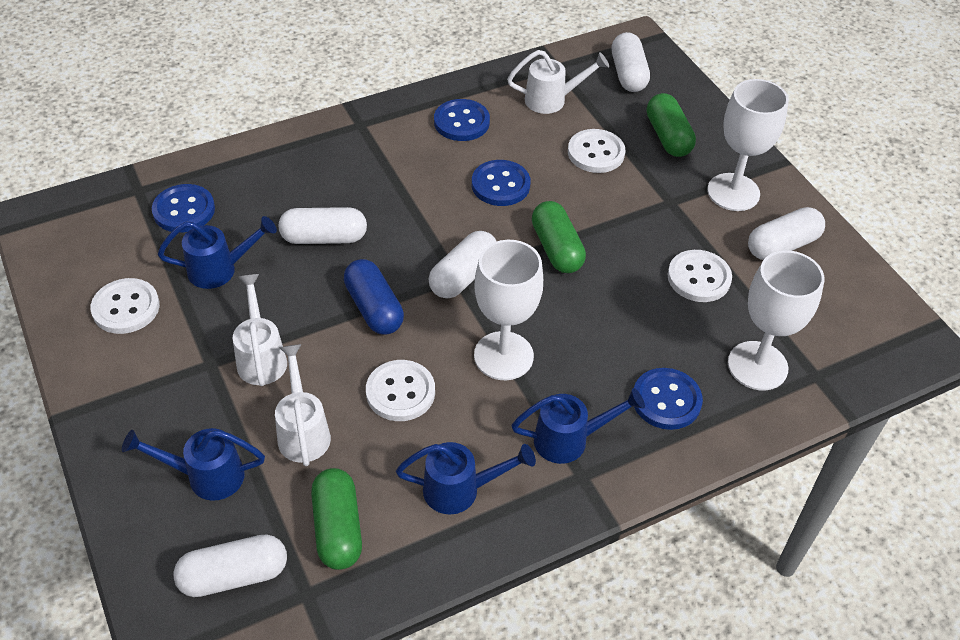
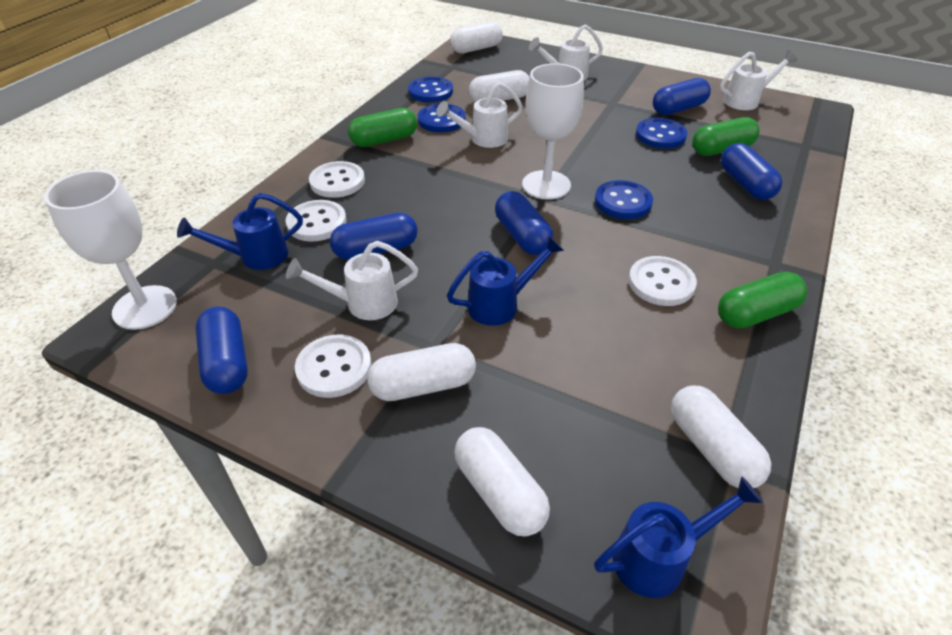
blue capsule: [344,259,404,334] = 1 -> [196,306,248,394] [330,212,418,260] [495,191,553,255] [653,78,711,115] [721,143,782,200] = 5
blue watering can: [122,428,265,501] [158,216,277,289] [396,442,536,515] [511,388,645,464] = 4 -> [177,193,303,270] [447,236,564,326] [594,476,763,598] = 3
white goblet: [474,240,543,380] [707,79,789,211] [728,250,824,390] = 3 -> [44,170,177,330] [522,63,584,200] = 2
white watering can: [233,274,287,386] [275,344,331,466] [507,50,609,114] = 3 -> [286,241,418,320] [436,82,523,148] [529,24,603,81] [720,50,797,110] = 4

